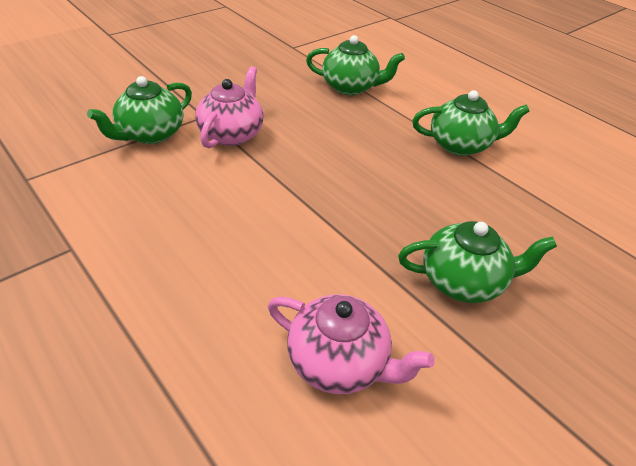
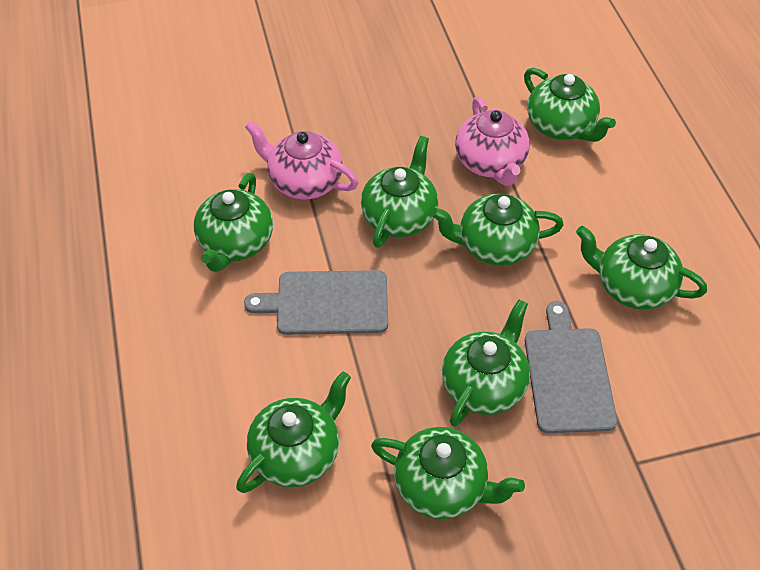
green teapot: [87,76,192,144] [306,35,405,95] [398,221,557,303] [412,90,530,156] = 4 -> [194,173,273,272] [236,371,351,493] [361,136,438,248] [371,427,525,519] [431,193,564,266] [442,299,530,427] [524,68,616,142] [576,226,707,310] = 8
grey cutting board: none = 0 -> [244,270,388,335] [525,301,617,433] = 2

